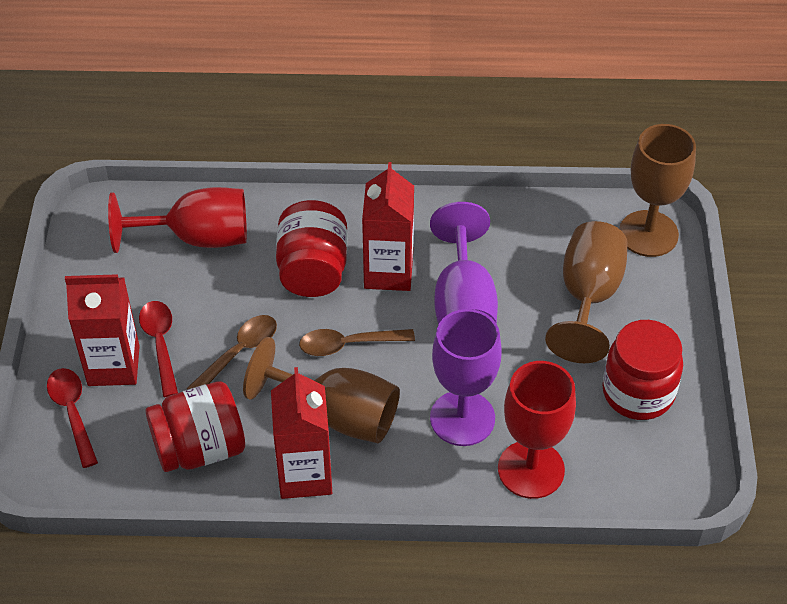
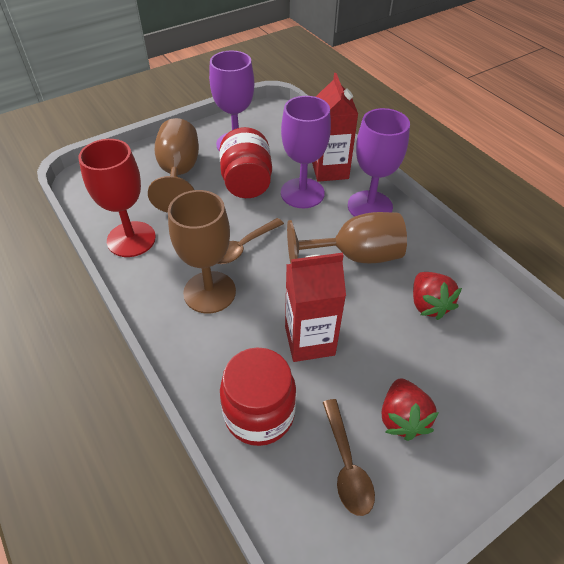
purple goblet: [430,202,498,325] [430,309,502,446] = 2 -> [209,50,254,152] [281,96,331,208] [348,108,410,217] = 3
red carton: [65,274,140,386] [271,367,332,499] [362,162,414,291] = 3 -> [285,253,346,362] [312,73,358,182] = 2
red goblet: [108,187,247,253] [498,361,576,499] = 2 -> [78,139,156,257] = 1
red jar: [145,381,245,472] [276,200,347,297] [602,320,683,420] = 3 -> [219,127,272,198] [220,347,296,446] = 2
red spoon: [47,368,98,468] [139,301,178,397] = 2 -> none = 0
red strawberry: none = 0 -> [382,379,439,441] [413,272,462,320] = 2

